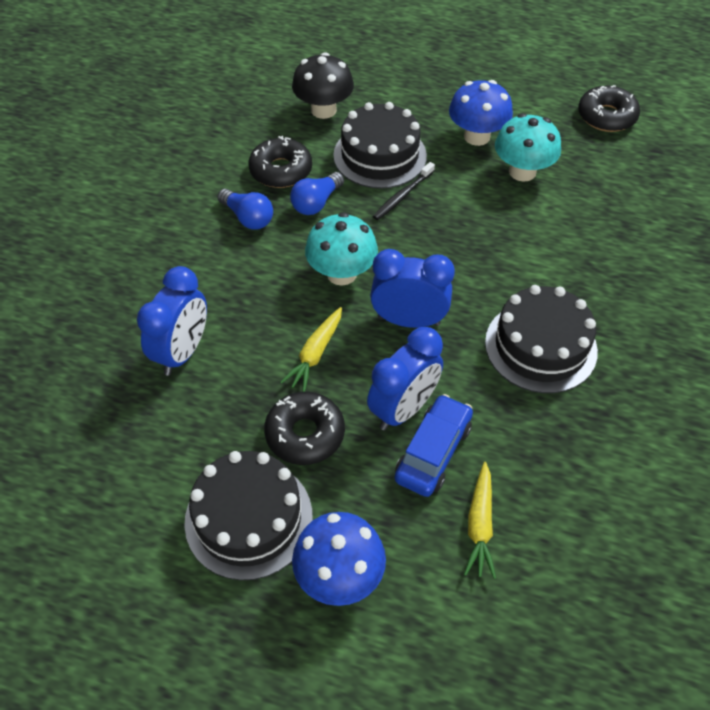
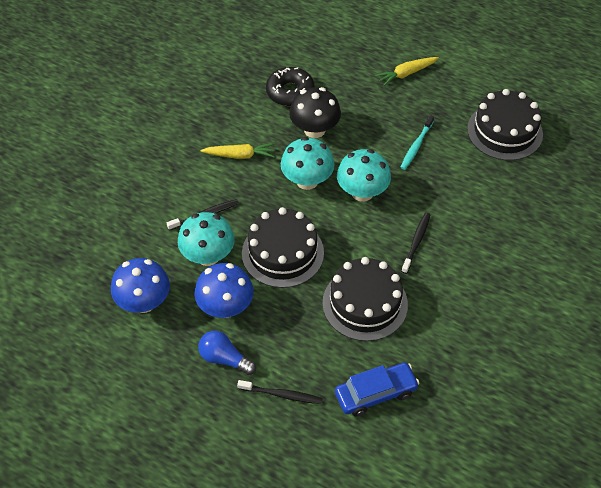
black donut: [248,136,312,188] [264,392,345,465] [578,85,640,132] = 3 -> [266,67,315,106] = 1
black toothbrush: [373,162,435,220] = 1 -> [167,199,239,231] [237,380,323,404] [401,212,431,274] = 3
blue clock: [137,266,207,376] [367,327,443,430] [370,249,455,328] = 3 -> none = 0
blue light bulb: [217,189,273,230] [290,172,344,215] = 2 -> [198,331,256,375] = 1
turquoise mushroom: [305,212,378,286] [495,113,561,182] = 2 -> [178,212,235,266] [281,137,334,190] [337,149,391,202] = 3
turquoise toothbrush: none = 0 -> [400,115,434,170] = 1

